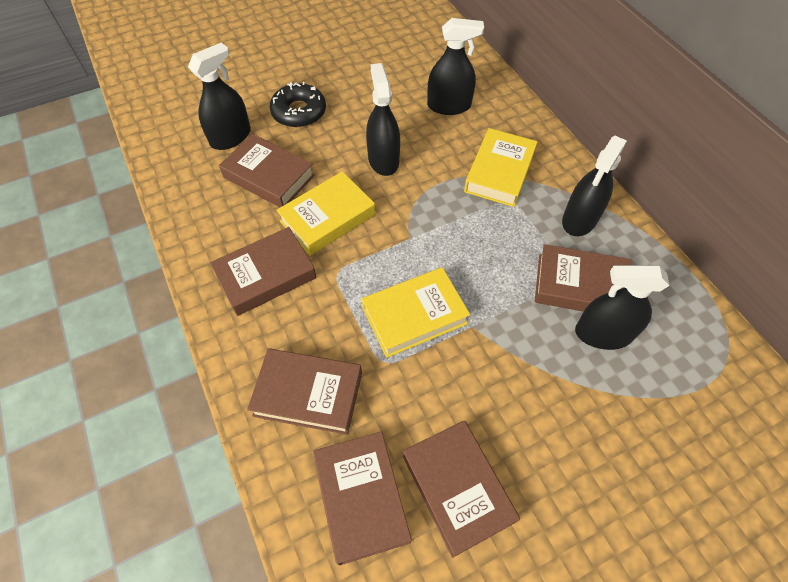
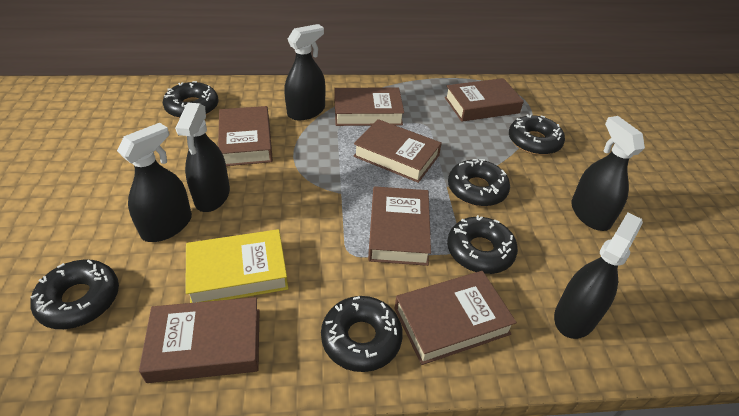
black donut: [270,82,326,128] = 1 -> [30,259,119,329] [163,81,218,118] [321,296,403,372] [447,215,518,274] [448,159,510,207] [509,114,565,155] = 6
brown book: [210,227,316,316] [219,134,315,207] [247,348,362,435] [313,431,412,566] [403,420,520,558] [535,244,631,312] = 6 -> [139,297,259,383] [218,106,273,166] [334,88,404,126] [354,119,442,183] [368,186,431,266] [394,271,517,365] [445,78,524,122] = 7
yellow book: [276,171,375,256] [362,267,470,358] [464,128,538,207] = 3 -> [185,229,288,303] = 1

